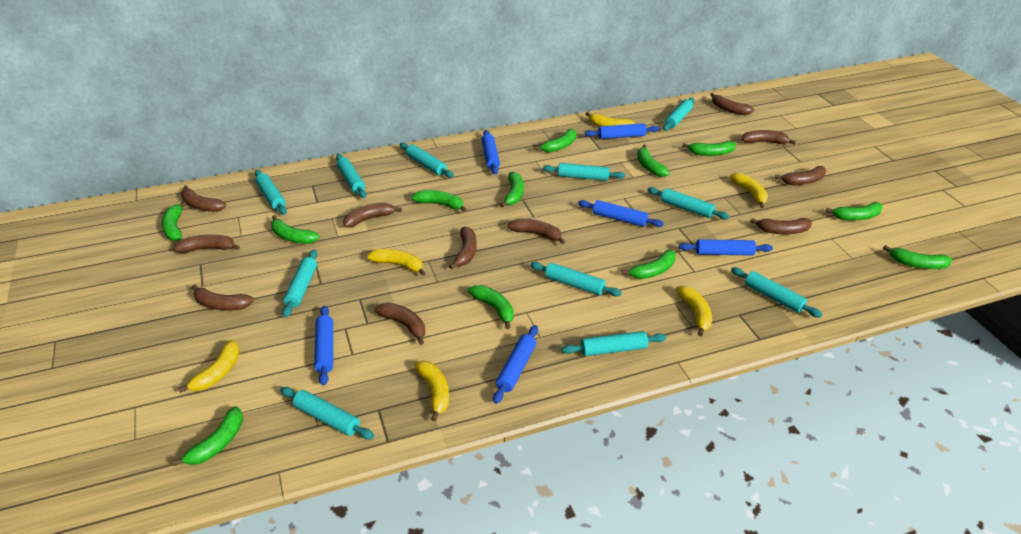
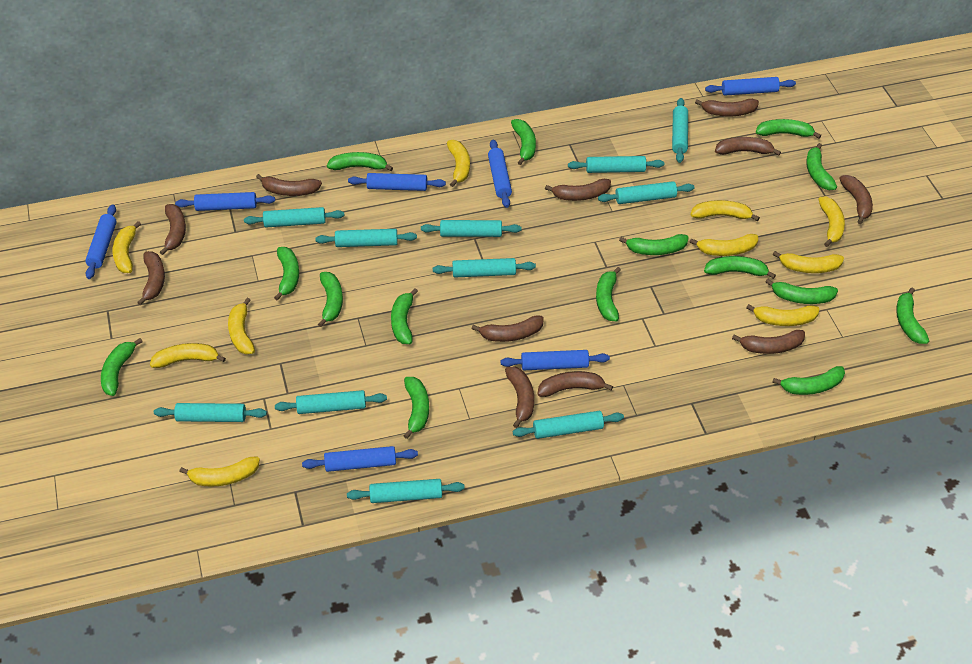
blue rolling pin: [314,306,333,386] [482,130,500,175] [493,325,538,404] [578,200,664,227] [585,123,660,139] [679,239,773,256] = 6 -> [85,204,117,279] [175,192,275,211] [302,446,418,472] [348,173,446,191] [488,140,512,208] [501,350,610,370] [705,77,796,96] = 7
green banana: [162,201,186,241] [172,406,243,466] [271,215,320,244] [412,190,467,212] [468,285,514,329] [500,172,524,207] [535,129,576,153] [621,249,676,279] [637,145,670,177] [682,141,736,156] [825,202,883,221] [883,245,952,269] = 12 -> [101,338,143,396] [274,247,299,301] [318,272,343,327] [327,152,393,171] [391,288,418,344] [404,377,429,439] [511,119,536,165] [596,267,621,321] [619,234,689,255] [704,256,776,279] [756,119,821,139] [765,279,838,304] [772,366,845,395] [806,143,837,190] [896,288,929,344] = 15
yellow banana: [178,340,240,393] [367,249,426,276] [414,360,449,421] [586,112,635,127] [676,286,712,336] [730,173,768,208] = 6 -> [113,221,141,273] [150,343,226,368] [179,456,260,487] [228,298,255,354] [447,140,470,187] [690,200,760,221] [690,234,758,256] [746,304,820,326] [773,251,844,273] [818,197,845,247] = 10

